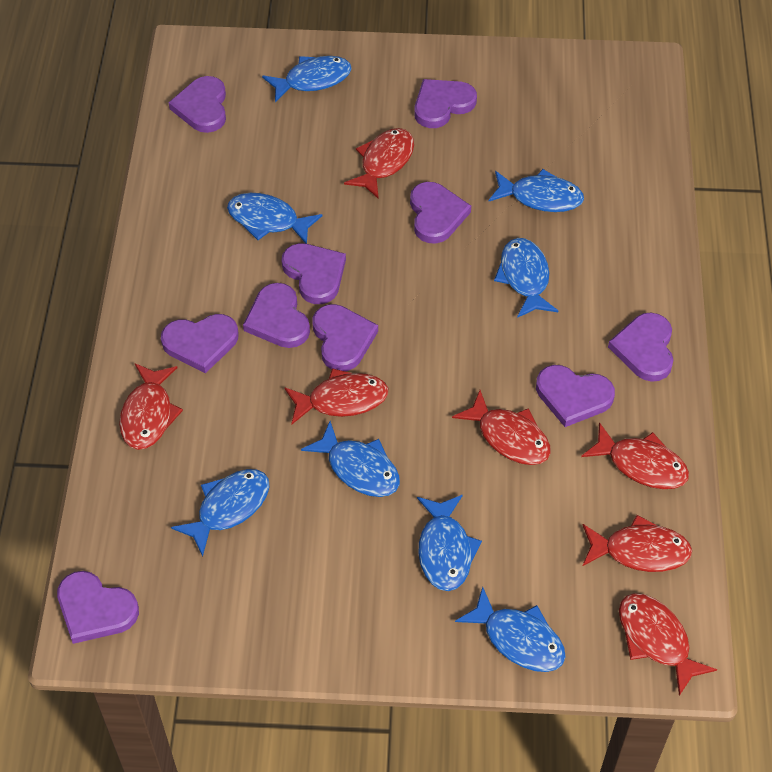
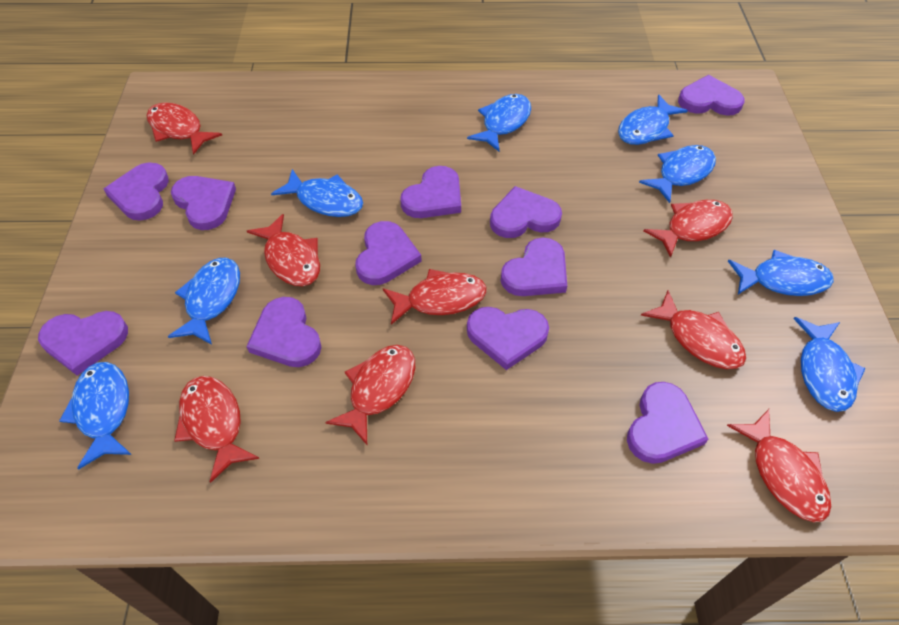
purple heart: [57,571,139,644] [161,314,239,373] [168,76,226,133] [243,283,310,348] [281,243,346,304] [312,304,378,371] [410,182,471,244] [414,79,477,128] [536,365,615,427] [608,313,674,382] = 10 -> [38,311,128,375] [104,163,169,221] [171,176,236,230] [246,297,321,367] [355,221,422,285] [400,166,461,218] [467,307,549,370] [490,186,562,238] [501,237,567,296] [627,382,708,464] [678,75,745,116] = 11
red fish: [119,363,183,450] [284,368,388,424] [344,128,414,199] [452,390,551,465] [581,422,689,489] [583,515,692,572] [619,593,717,696] = 7 -> [146,102,222,155] [174,376,259,483] [247,214,320,286] [325,345,415,445] [383,269,487,325] [641,290,746,369] [643,200,733,258] [727,409,831,522] = 8

